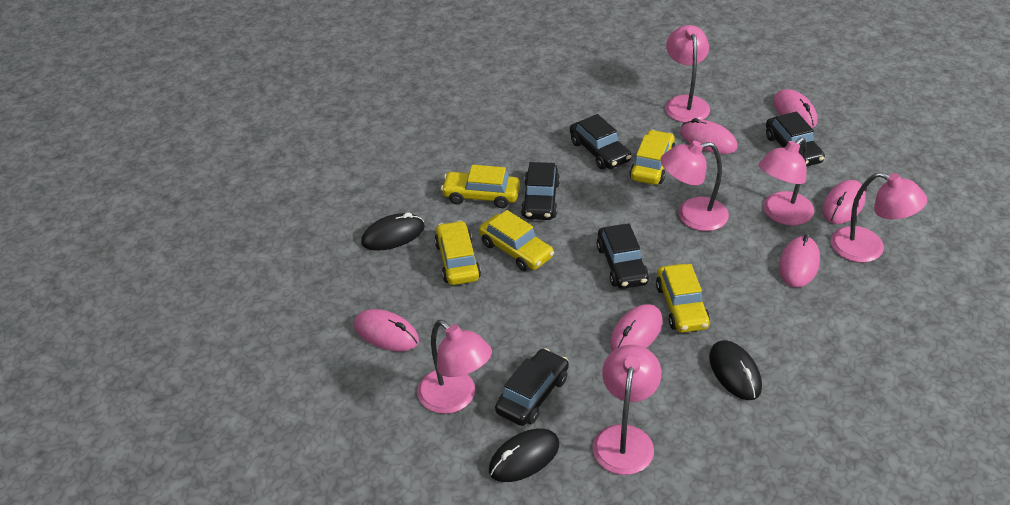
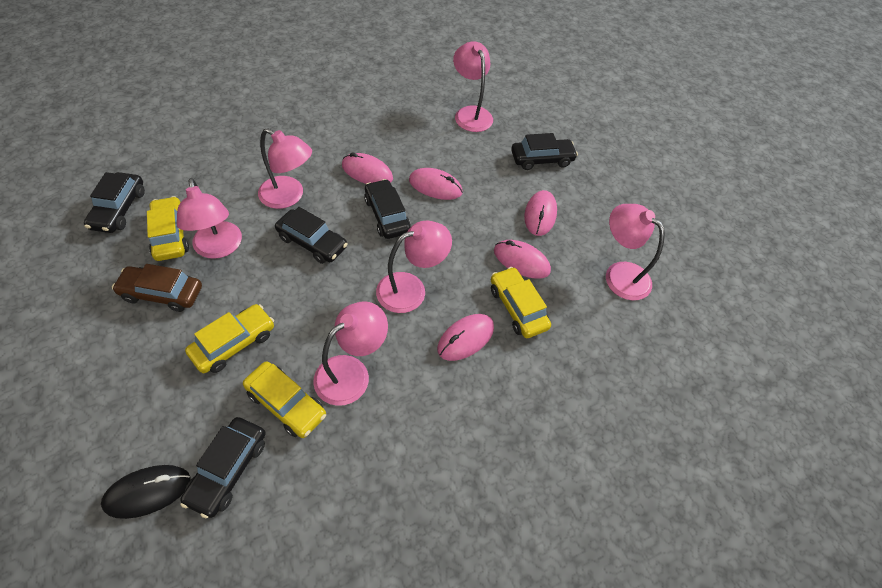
black mouse: [361,213,425,251] [489,428,559,482] [709,340,762,400] = 3 -> [101,465,191,519] = 1
brown car: none = 0 -> [112,264,202,312] = 1
pink mouse: [354,309,419,351] [610,304,663,351] [680,118,738,154] [773,89,817,128] [779,235,820,288] [822,180,866,224] = 6 -> [342,152,393,184] [409,168,463,200] [437,314,494,361] [494,240,551,279] [524,190,557,236] = 5
yellow car: [434,221,481,285] [441,165,520,208] [479,210,554,271] [629,130,675,185] [656,264,710,333] = 5 -> [147,196,189,261] [185,304,274,373] [243,361,326,438] [491,267,551,338] = 4

